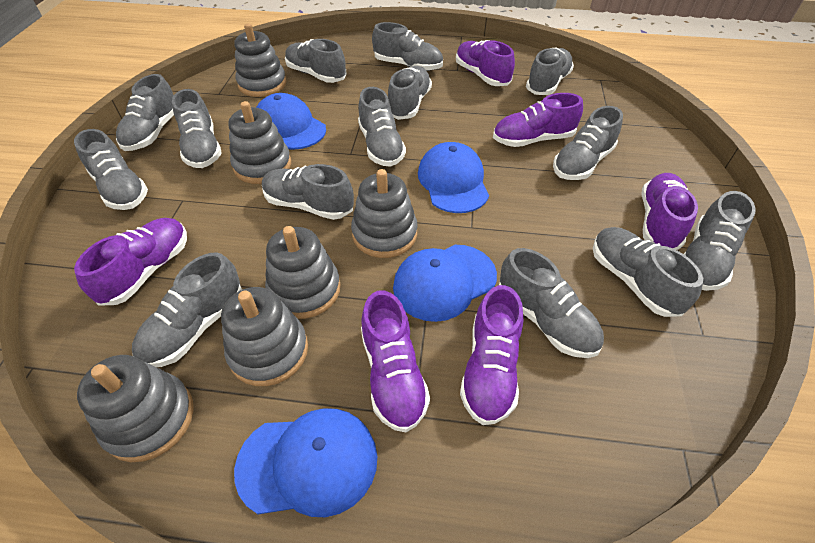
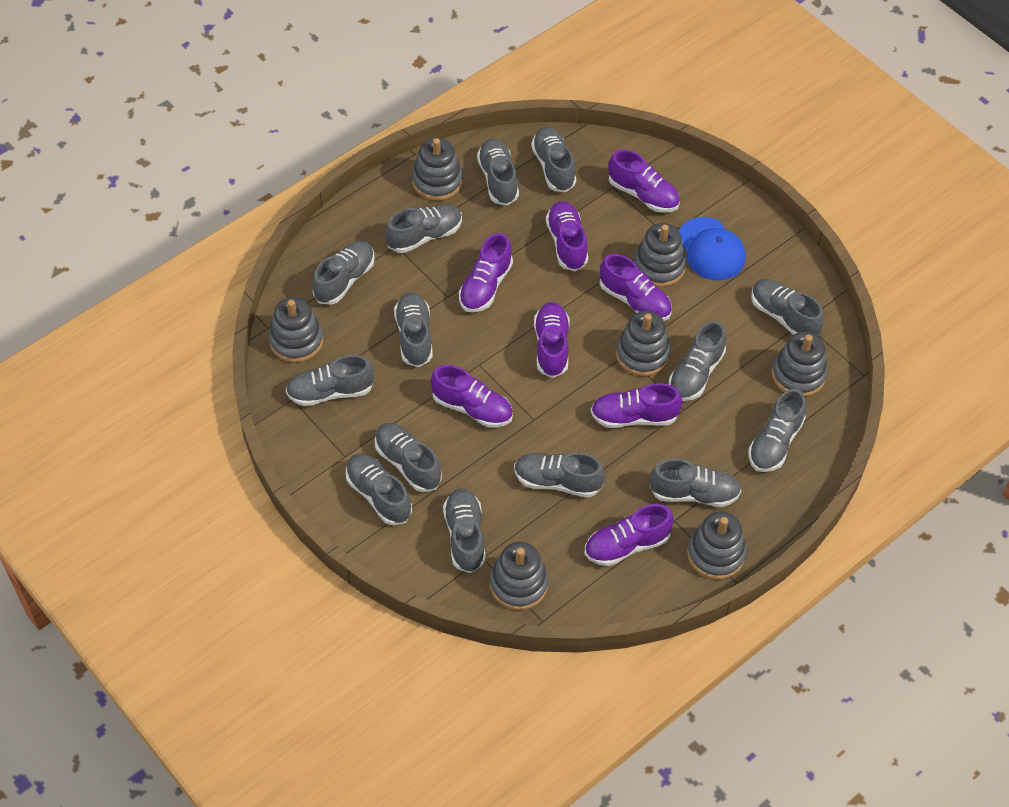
blue cap: [234,408,377,517] [256,93,326,150] [393,245,497,322] [418,142,489,213] = 4 -> [679,217,746,280] = 1
grey stacking toy: [77,355,194,462] [221,287,308,386] [228,101,291,184] [234,23,287,97] [265,226,340,319] [351,169,418,258] = 6 -> [268,297,323,363] [412,138,463,201] [490,542,549,610] [616,311,671,376] [634,223,686,287] [687,512,746,580] [772,332,828,397] = 7
purple shoe: [74,218,187,306] [361,291,430,432] [456,40,515,86] [460,285,523,425] [493,93,583,147] [641,173,698,250] = 6 -> [431,365,513,427] [459,233,513,312] [534,302,569,378] [546,201,588,271] [585,504,674,566] [591,383,682,428] [600,254,672,321] [609,149,680,213] = 8

